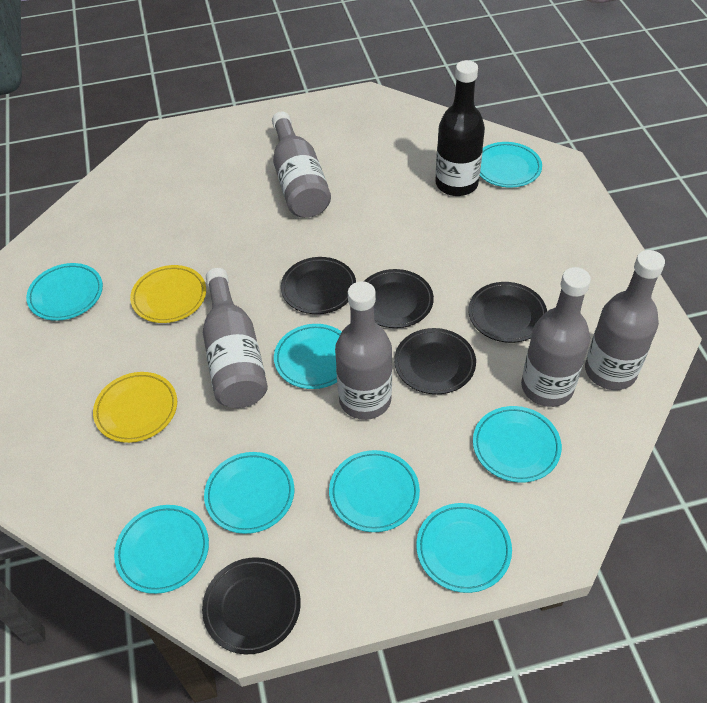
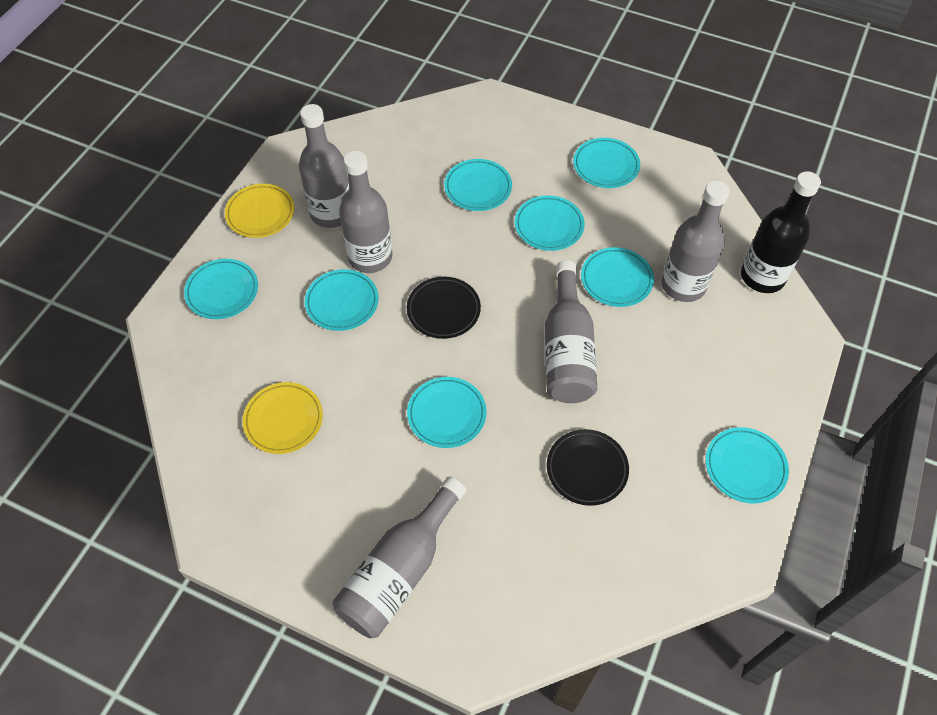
black plate: [202,557,301,654] [281,257,356,314] [364,269,434,328] [394,328,476,394] [468,282,547,343] = 5 -> [407,277,481,339] [547,429,629,506] = 2

